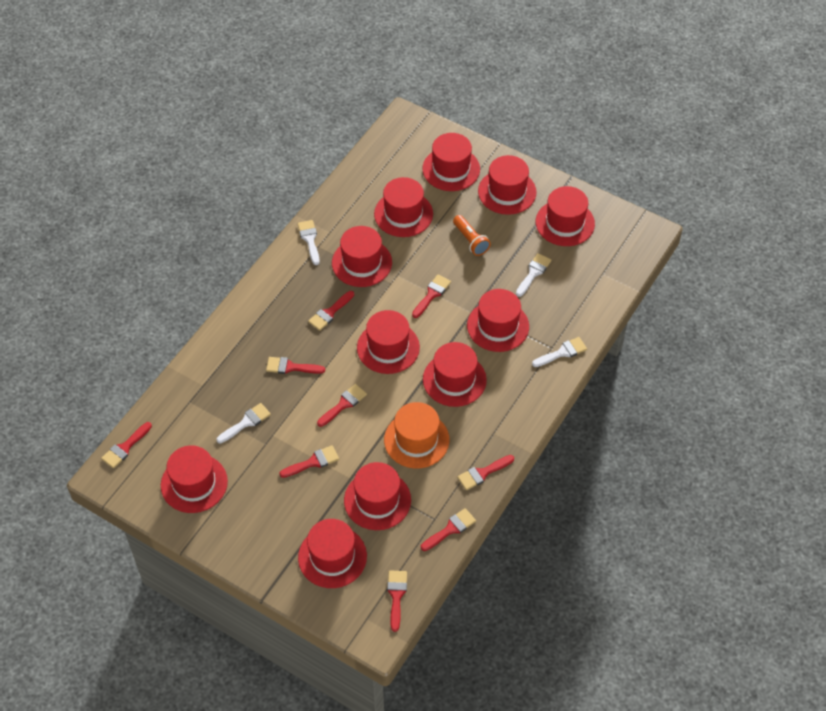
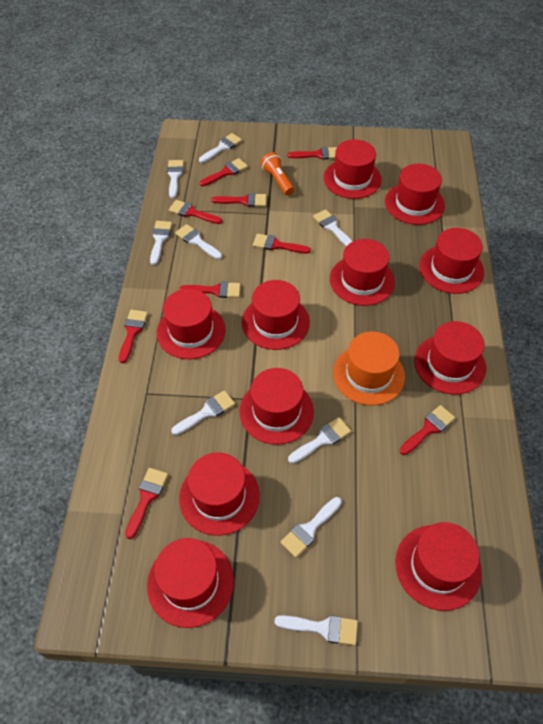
white brush: [217,403,271,444] [298,220,320,265] [516,253,551,297] [532,337,587,367] = 4 -> [150,221,172,265] [167,160,184,198] [171,390,235,435] [175,224,222,259] [199,133,242,163] [274,615,358,646] [280,497,342,558] [288,417,351,464] [313,209,353,246] = 9

